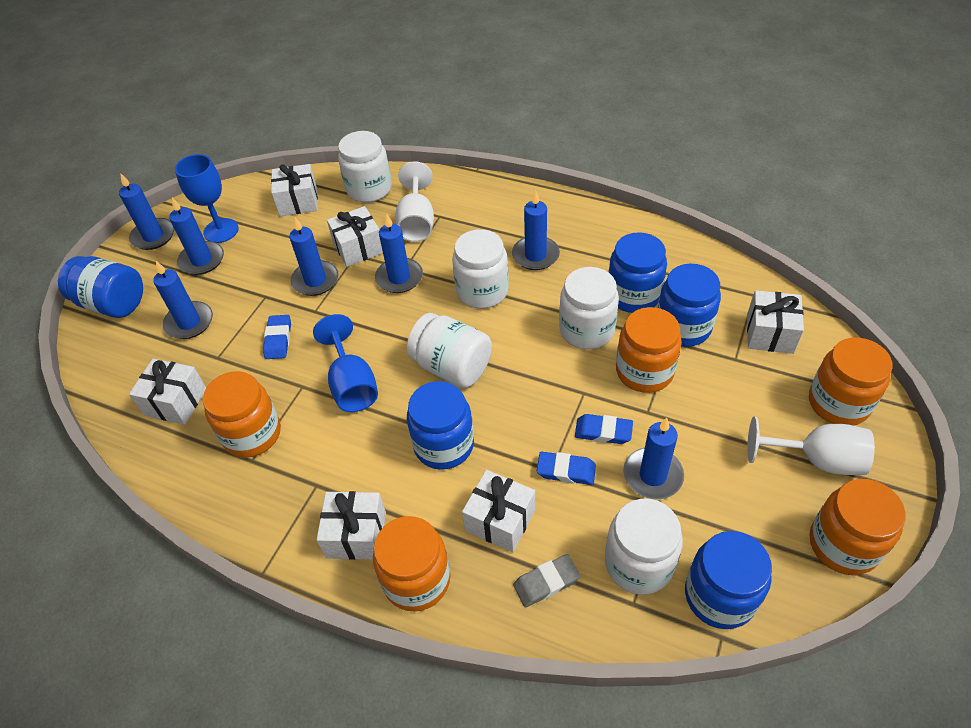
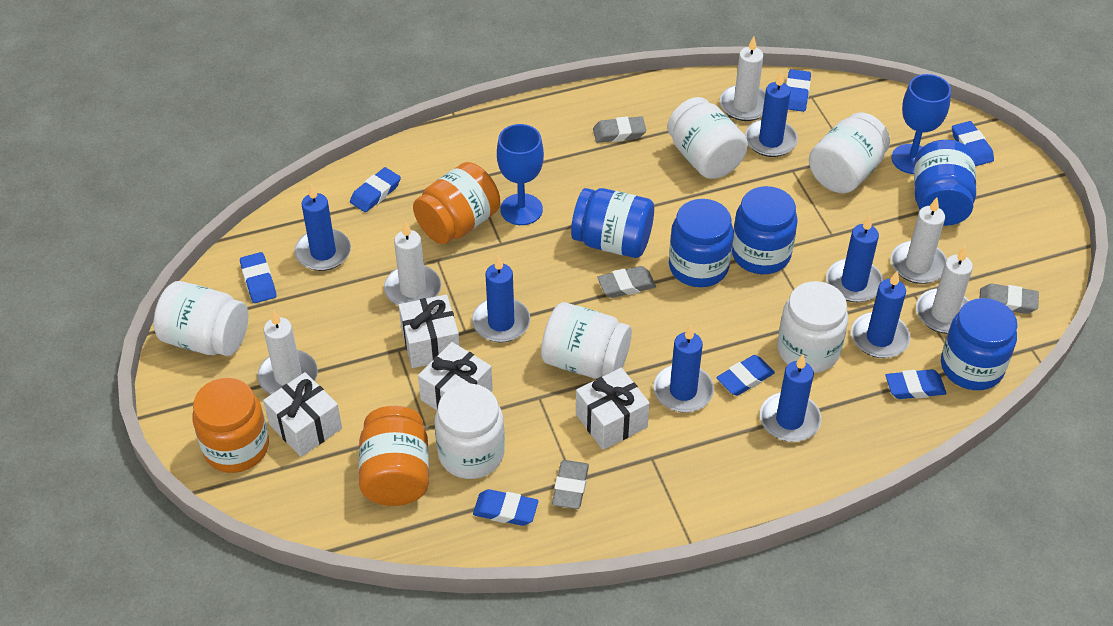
blue eraser: [263,315,291,359] [537,452,596,485] [575,414,633,444] = 3 -> [240,252,277,303] [350,167,401,212] [473,489,538,526] [716,355,775,396] [786,69,811,112] [886,369,946,399] [952,121,994,166] = 7
grey eraser: [513,554,580,607] = 1 -> [552,460,589,509] [593,116,646,143] [597,266,656,298] [980,284,1039,314] = 4
orange jar: [203,371,281,458] [373,516,451,612] [616,307,682,393] [809,337,893,426] [810,479,906,575] = 5 -> [192,378,269,473] [359,406,429,506] [413,162,500,244] = 3
white candle: none = 0 -> [257,310,318,394] [384,221,441,306] [720,36,765,121] [891,197,947,284] [916,247,973,334] = 5
white gift: [129,359,206,424] [271,164,318,216] [316,491,386,560] [327,206,383,267] [462,470,535,552] [747,290,804,354] = 6 -> [263,372,342,457] [399,294,460,368] [418,342,493,410] [576,368,650,450] = 4
white goblet: [395,161,434,242] [747,417,875,475] = 2 -> none = 0
white jar: [338,131,392,203] [407,313,492,388] [452,229,509,309] [559,267,619,349] [605,499,683,595] = 5 -> [154,281,248,356] [435,384,505,479] [541,302,632,378] [667,97,748,179] [777,281,848,373] [809,112,890,193] = 6

